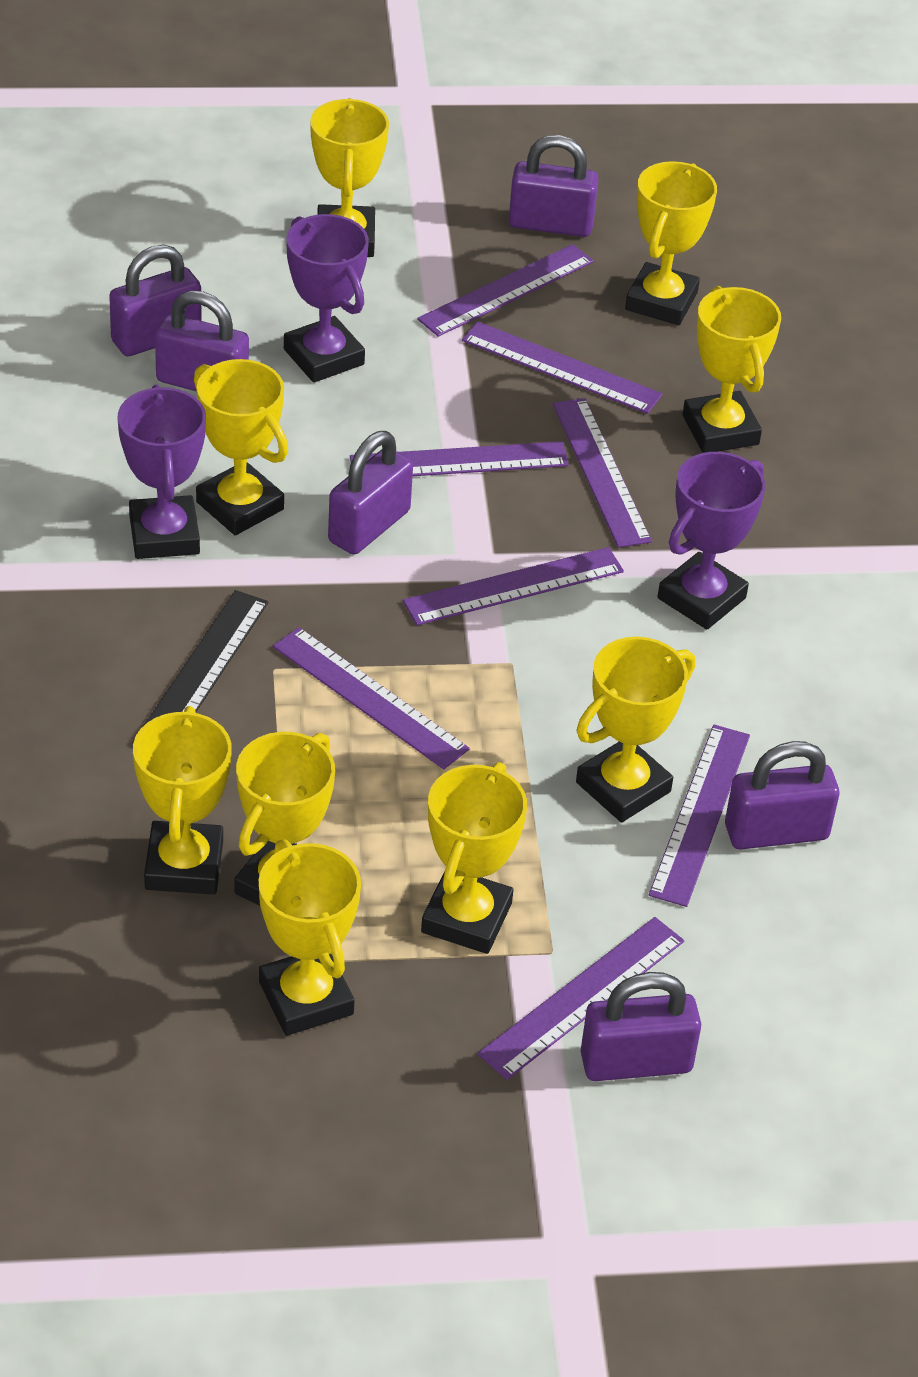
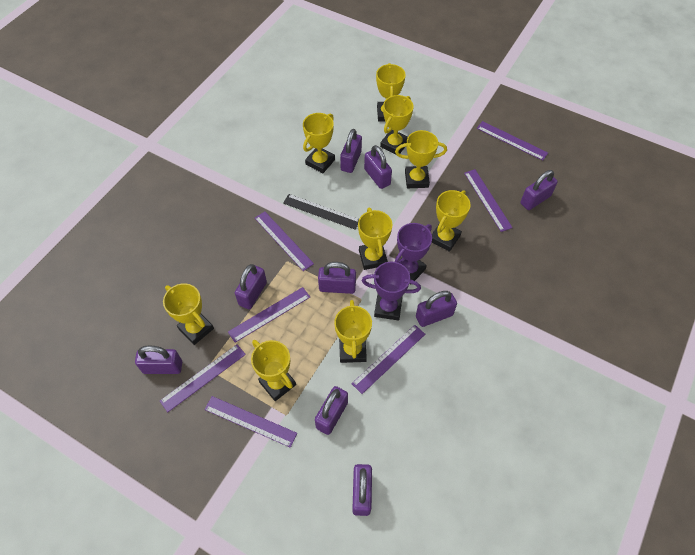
purple padlock: [109,245,202,356] [155,290,249,392] [328,431,413,555] [509,135,599,237] [581,972,701,1081] [725,741,839,850] = 6 -> [135,345,182,374] [235,264,267,309] [315,386,348,435] [318,262,356,294] [340,129,362,173] [352,464,372,516] [364,145,392,189] [416,291,457,327] [520,170,558,210] = 9
purple ruler: [273,627,470,769] [350,441,569,476] [403,547,624,625] [417,244,594,337] [462,321,662,414] [478,917,684,1080] [553,398,652,548] [649,725,750,907] = 8 -> [160,344,246,412] [204,396,297,448] [228,287,310,343] [255,211,314,271] [352,325,425,394] [464,169,513,232] [477,121,548,161] = 7
purple trophy: [118,385,206,559] [284,214,369,383] [658,452,766,630] = 3 -> [362,262,421,320] [395,223,432,284] = 2

